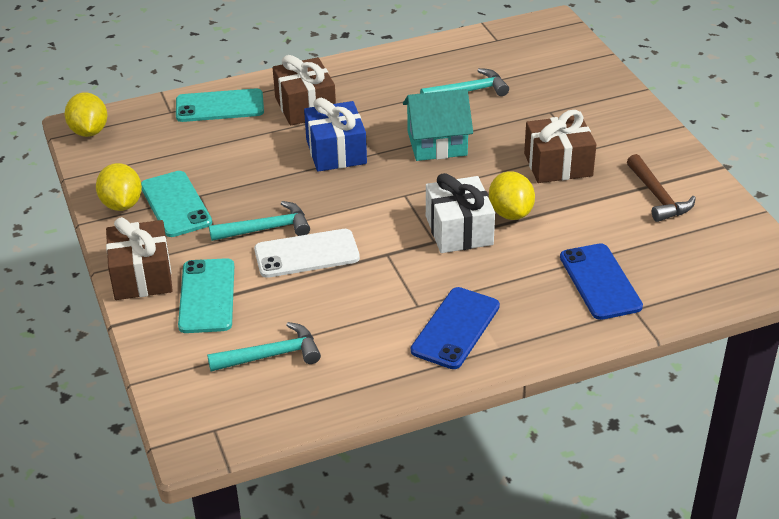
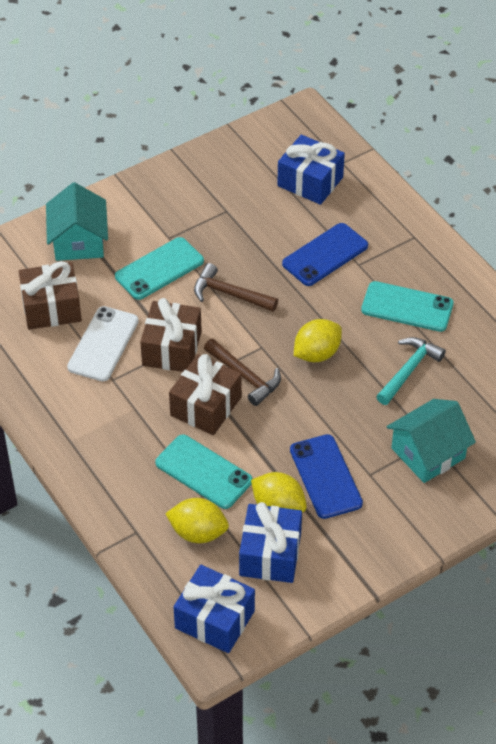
blue gift: [304,98,367,172] = 1 -> [173,565,255,653] [239,502,302,583] [277,135,345,205] = 3
brown hammer: [627,154,696,222] = 1 -> [194,263,278,311] [204,339,281,406] = 2
turquoise hammer: [207,322,321,371] [209,201,310,241] [420,68,509,96] = 3 -> [376,337,446,405] = 1
turquoise house: [403,89,473,161] = 1 -> [46,182,108,261] [386,399,476,483] = 2
white gift: [426,173,495,253] = 1 -> none = 0

